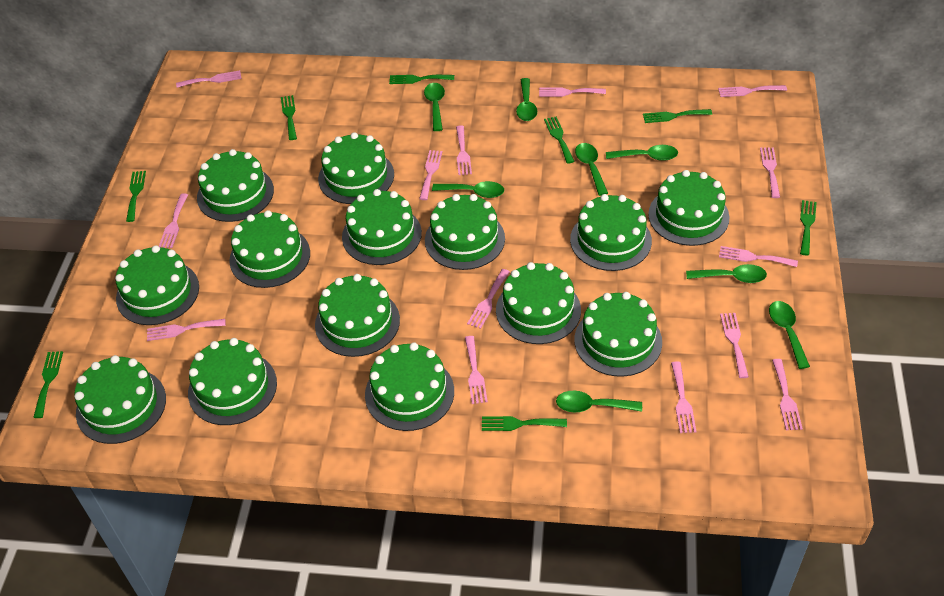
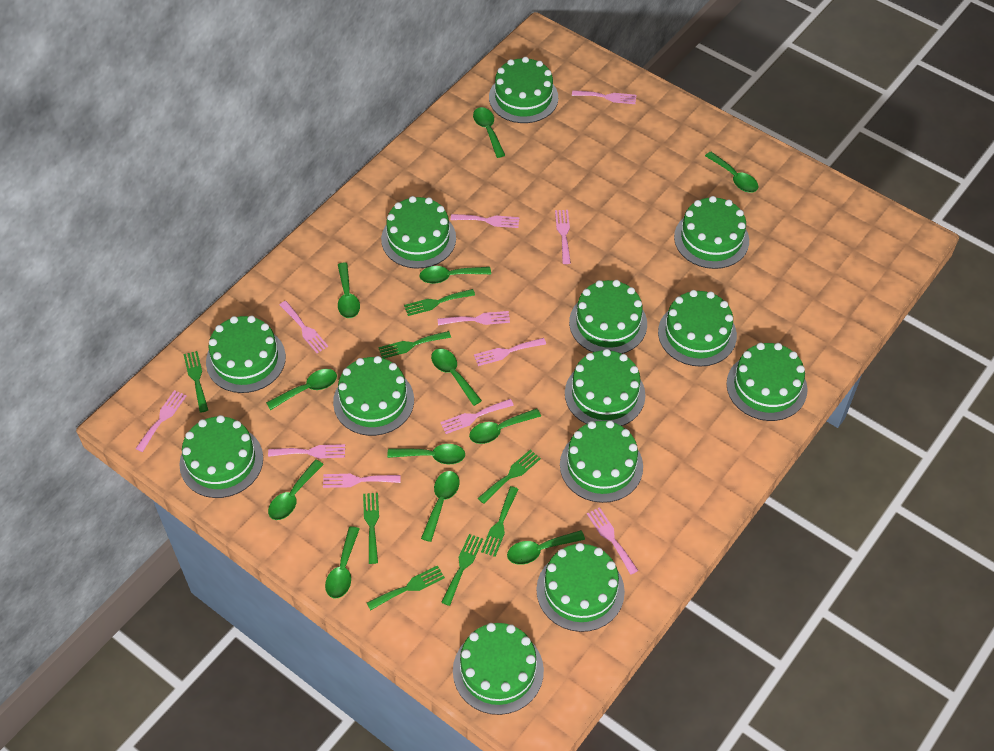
green cake: [74,355,166,444] [115,245,199,325] [188,338,277,425] [197,149,274,222] [229,210,310,288] [315,274,400,357] [318,132,394,204] [342,189,422,265] [365,342,454,431] [425,194,505,270] [496,262,581,344] [570,194,652,271] [575,292,662,377] [648,170,729,246] = 14 -> [179,415,263,498] [206,316,286,393] [333,356,414,436] [381,196,456,269] [453,623,544,715] [489,57,558,123] [536,543,625,632] [560,420,643,503] [565,349,645,426] [569,280,647,354] [658,290,737,367] [674,196,749,269] [726,343,808,421] = 13
green spoon: [424,83,445,131] [432,181,504,198] [516,78,537,121] [556,390,642,412] [575,143,608,196] [606,145,678,161] [686,264,767,283] [769,301,810,369] = 8 -> [266,369,337,410] [268,460,324,520] [325,526,360,598] [338,263,360,318] [387,444,465,464] [419,266,491,284] [421,471,459,542] [431,349,482,406] [469,408,541,444] [473,107,505,158] [507,530,585,565] [705,152,758,193] = 12
pink fork: [147,319,226,341] [159,193,188,248] [176,70,241,88] [419,150,442,200] [456,125,472,175] [465,336,488,404] [467,269,510,329] [539,88,606,97] [671,361,697,433] [718,85,787,97] [719,246,798,267] [720,313,749,378] [760,147,780,198] [772,359,803,430] = 14 -> [135,390,187,452] [268,444,345,458] [280,301,328,353] [323,474,401,488] [438,311,510,325] [440,399,514,434] [451,214,520,228] [474,338,546,366] [555,210,571,264] [572,90,636,104] [587,507,638,575] = 11

